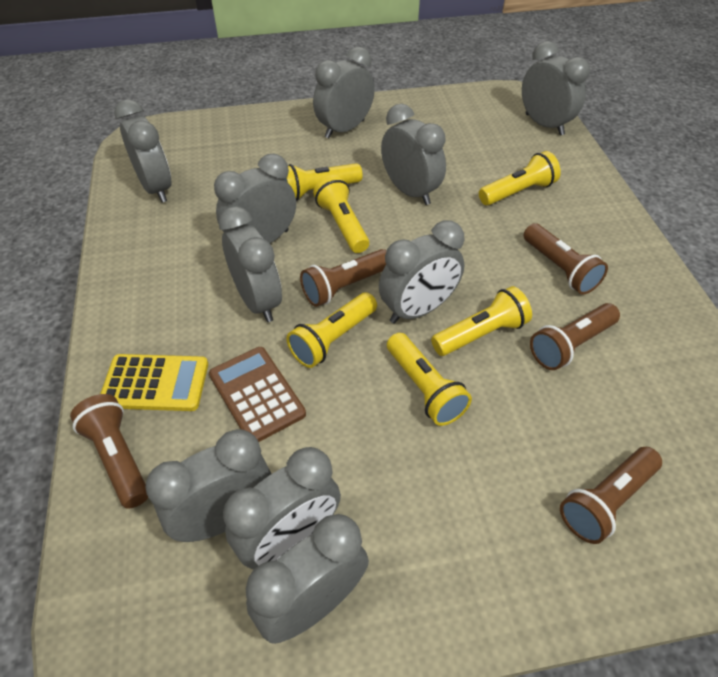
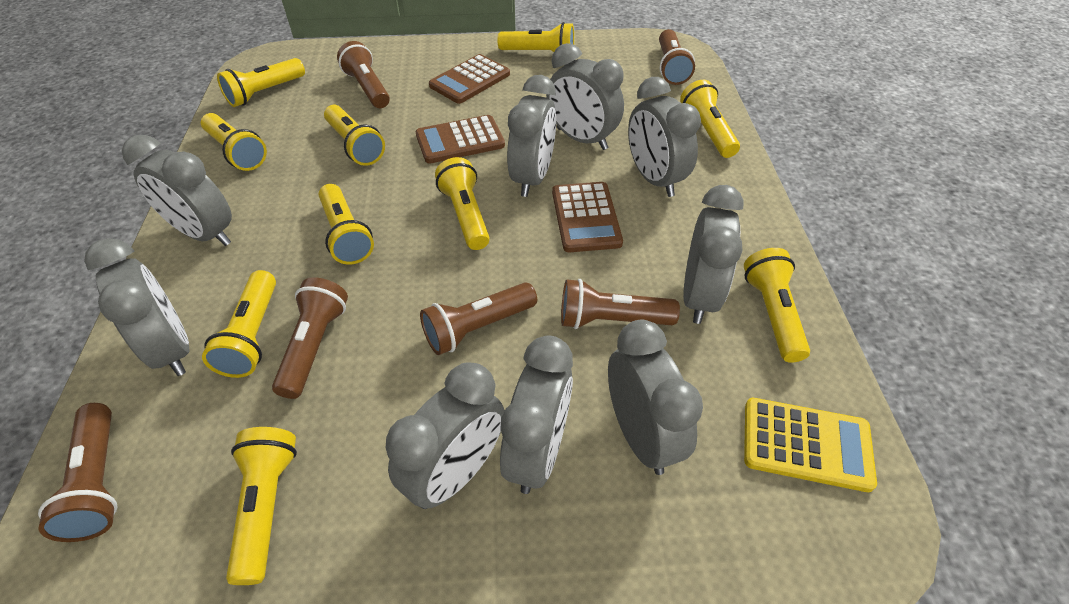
brown calculator: [209,347,306,442] = 1 -> [416,115,505,164] [429,54,510,104] [552,182,623,252] = 3
brown flashlight: [70,394,148,509] [300,249,387,307] [524,223,608,295] [530,303,620,370] [560,447,662,544] = 5 -> [38,403,118,542] [272,277,348,399] [337,41,390,108] [420,283,537,355] [561,279,680,329] [659,29,695,85] = 6
grey clock: [114,99,171,203] [145,429,272,542] [214,154,296,243] [218,206,282,322] [223,447,341,569] [246,514,369,644] [313,46,375,139] [379,221,465,323] [381,104,446,205] [522,41,590,135] = 10 -> [84,238,190,376] [122,135,232,246] [386,362,505,509] [500,336,573,494] [507,75,556,197] [546,43,624,150] [608,320,703,475] [628,77,701,197] [683,185,743,324] = 9
yellow flashlight: [283,163,363,201] [286,292,377,368] [313,175,369,253] [387,333,472,426] [431,286,532,356] [479,151,561,205] = 6 -> [201,113,267,171] [202,270,276,378] [217,58,305,107] [226,427,297,585] [319,184,374,265] [324,105,385,166] [435,157,490,250] [497,22,574,52] [680,80,740,158] [744,248,810,363] = 10

